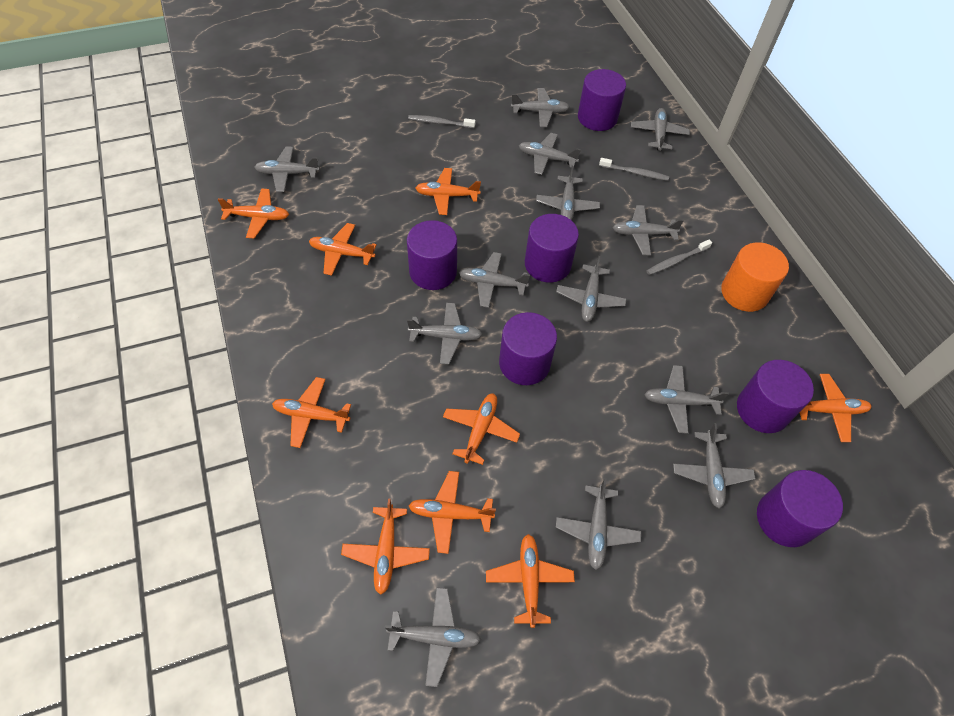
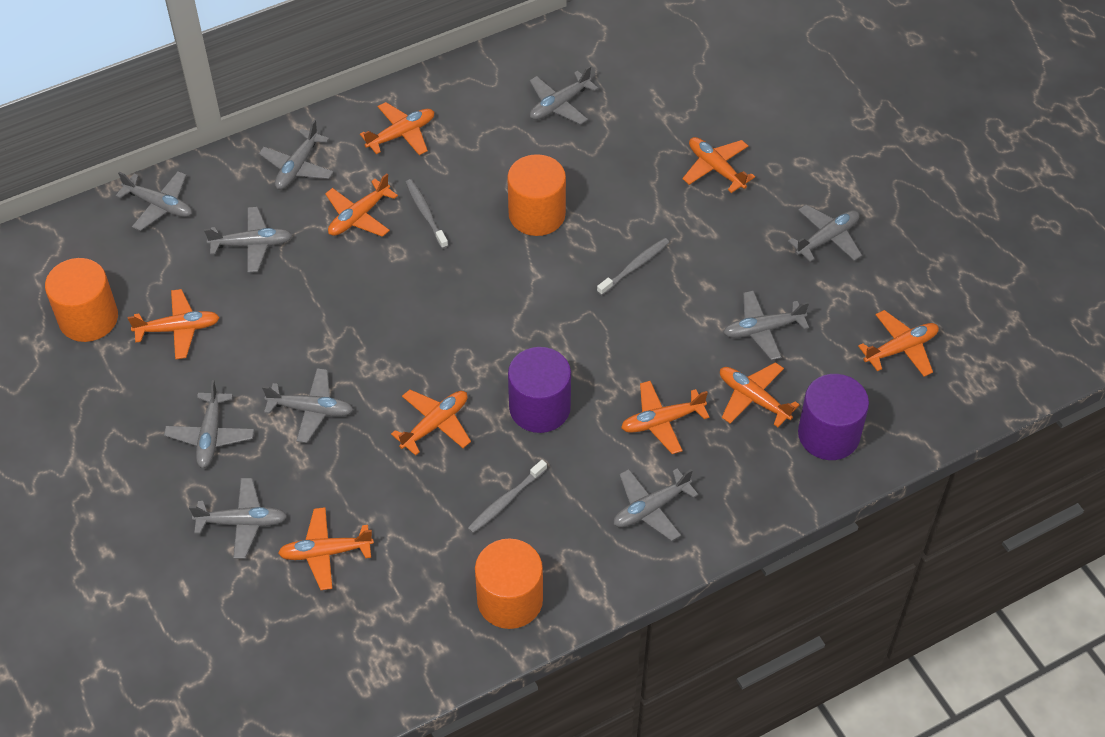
grey plane: [255,147,320,192] [385,587,482,687] [407,303,483,364] [459,252,530,308] [511,88,570,127] [519,133,581,175] [536,166,600,221] [556,256,626,322] [556,478,641,570] [613,205,684,256] [631,108,690,151] [644,365,729,434] [673,423,755,508] = 13 -> [116,171,192,231] [164,380,254,468] [189,478,287,559] [204,207,292,273] [259,120,334,190] [262,368,353,443] [529,66,598,125] [614,469,698,541] [723,290,809,360] [788,205,862,262] = 10
orange cylinder: [721,242,789,312] = 1 -> [45,258,118,342] [475,538,543,629] [507,154,566,236] = 3
purple cylinder: [407,220,457,290] [499,312,557,385] [525,214,579,283] [578,69,626,131] [737,360,814,433] [757,470,843,547] = 6 -> [508,347,571,433] [798,374,869,460] = 2

